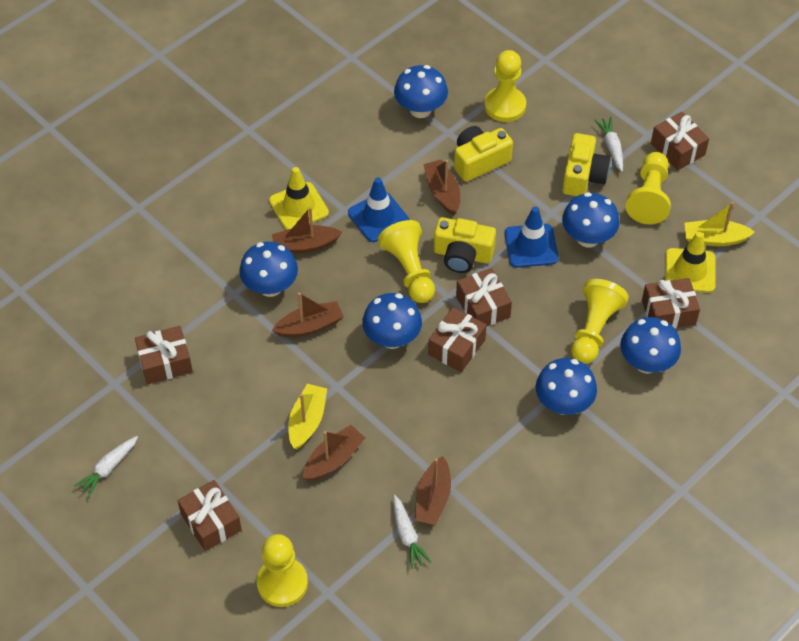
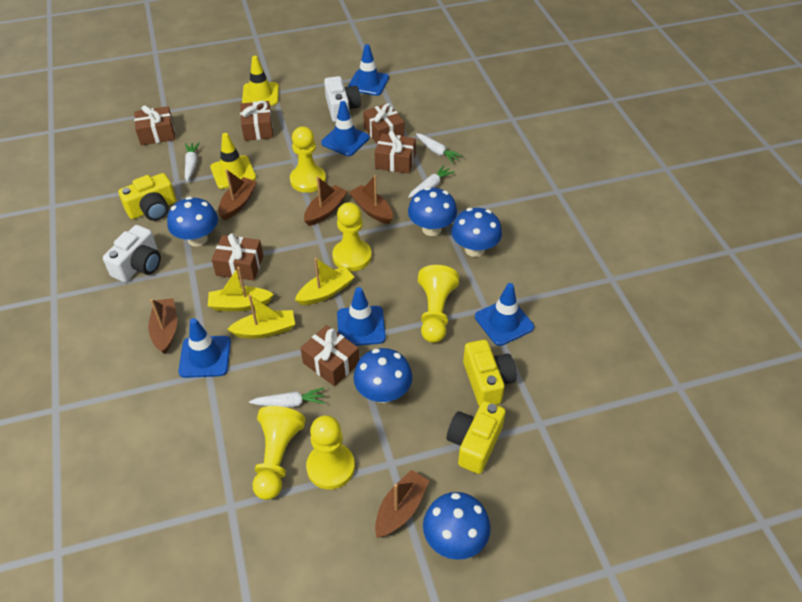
blue mushroom: [239,242,298,297] [362,293,422,349] [394,65,448,118] [536,358,597,415] [562,192,620,247] [620,317,681,374] = 6 -> [167,197,218,246] [353,348,412,403] [408,187,457,236] [423,492,491,560] [451,208,502,257] = 5
blue traffic cone: [348,178,409,242] [505,207,559,268] = 2 -> [178,318,231,378] [321,101,369,156] [337,287,386,346] [348,44,389,96] [475,283,534,346] = 5
white camera: none = 0 -> [103,225,161,282] [324,76,361,122] = 2
white carrot: [74,436,138,497] [393,495,431,569] [594,117,623,172] = 3 -> [185,142,200,182] [249,388,325,408] [408,165,455,198] [416,133,462,163] = 4
yellow boat: [288,384,327,449] [684,202,755,246] = 2 -> [208,267,274,311] [227,295,295,338] [295,258,354,305] = 3

